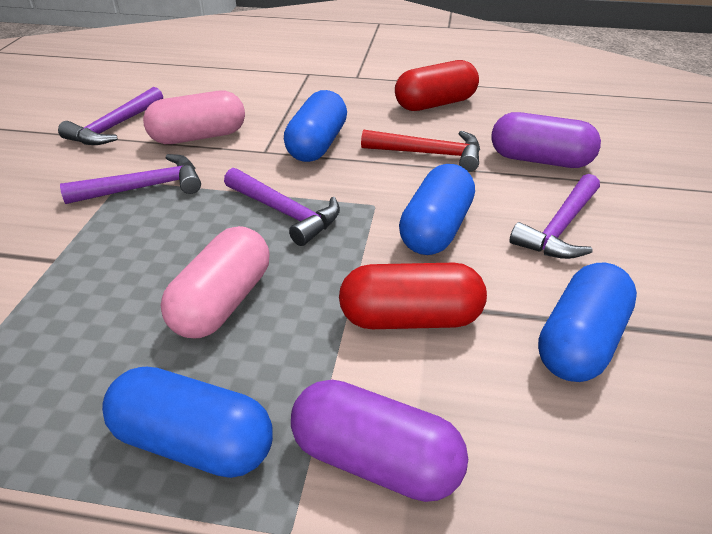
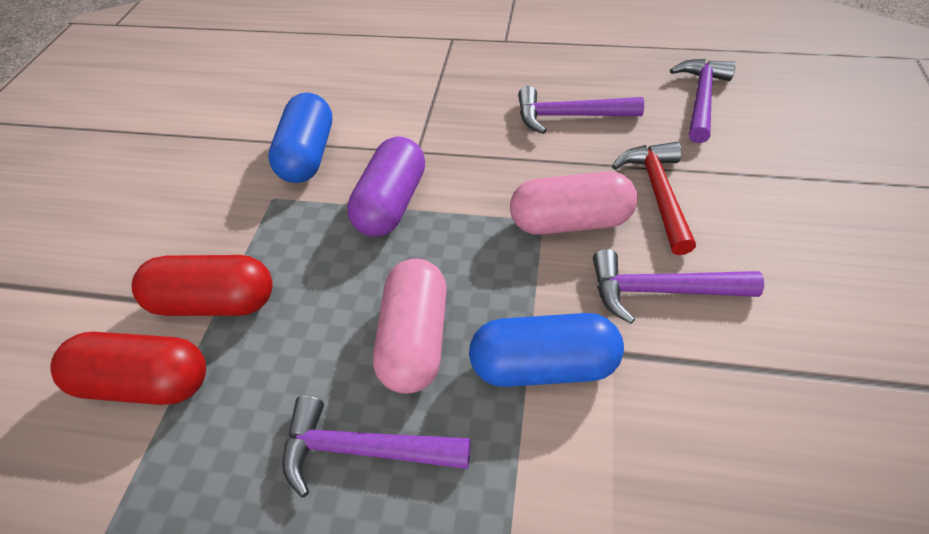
blue capsule: [102,367,273,478] [284,90,347,162] [399,164,475,255] [538,263,637,382] = 4 -> [268,93,332,183] [469,313,624,387] = 2
purple capsule: [291,380,468,502] [491,112,601,168] = 2 -> [347,137,425,237] = 1

